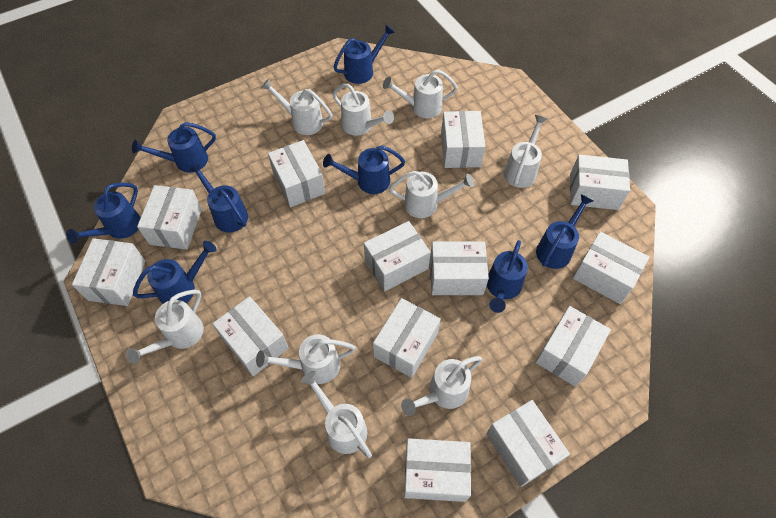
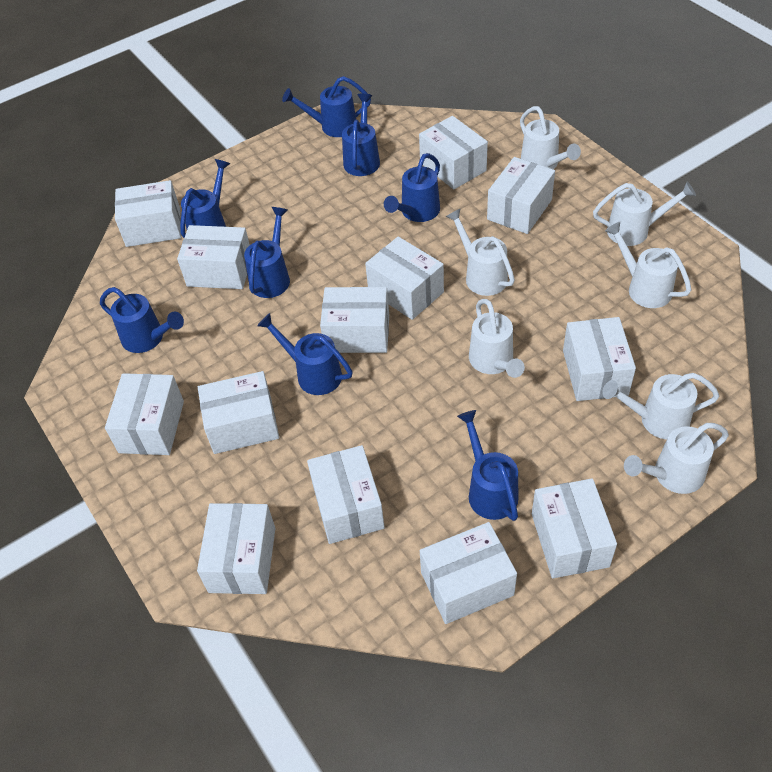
white watering can: [126,290,204,364] [256,334,356,384] [261,79,332,135] [301,371,372,458] [333,84,394,136] [383,70,458,118] [389,171,474,218] [401,356,482,416] [504,115,547,188] = 9 -> [446,209,515,296] [469,299,525,378] [520,106,581,170] [593,182,696,246] [602,373,719,439] [605,222,691,308] [624,423,729,494] = 7

